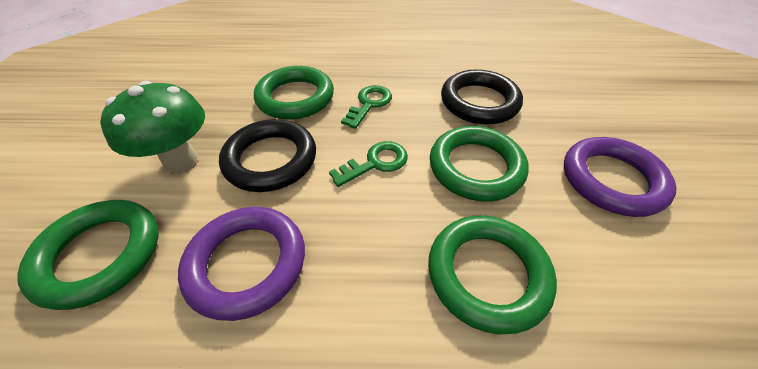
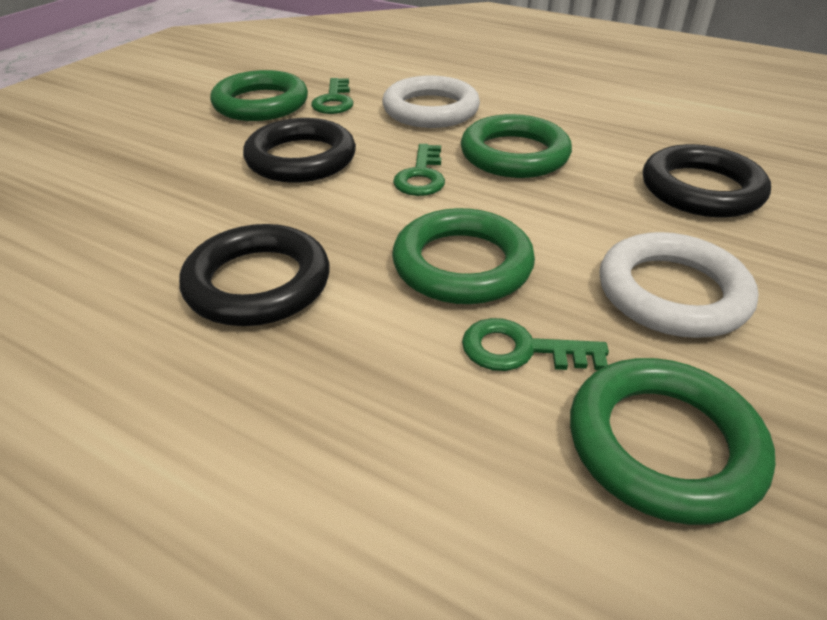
black ring: [219,119,316,192] [441,69,523,125] = 2 -> [179,224,330,326] [243,118,356,183] [643,144,771,217] = 3
green key: [329,141,408,187] [341,85,392,129] = 2 -> [311,78,353,114] [393,144,445,196] [462,318,609,371] = 3
green mushroom: [100,81,205,172] = 1 -> none = 0
purple ring: [178,207,305,321] [564,137,677,217] = 2 -> none = 0
white ring: none = 0 -> [382,76,480,128] [599,232,758,338] = 2

